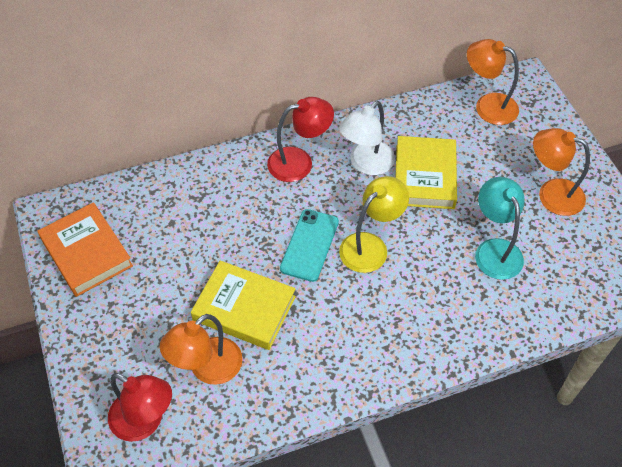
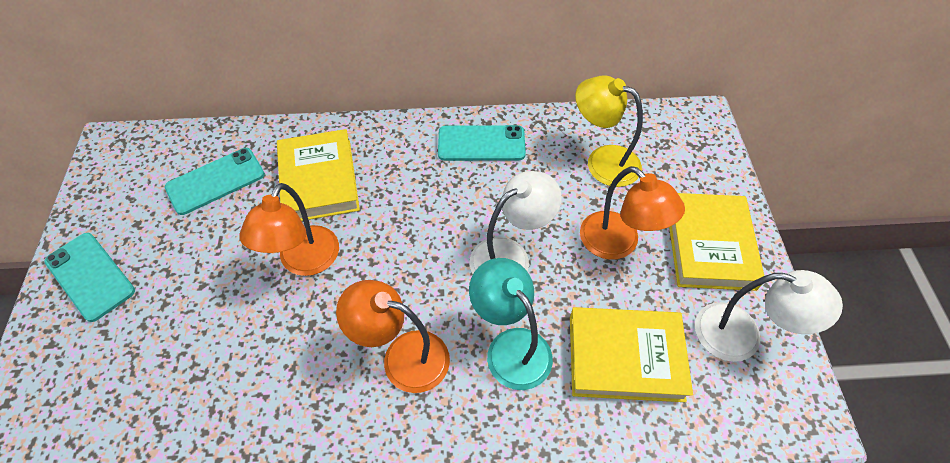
orange book: [37,202,133,297] = 1 -> none = 0
red lamp: [108,373,172,442] [267,97,334,182] = 2 -> none = 0
turquoise phone: [280,209,339,282] = 1 -> [44,233,135,322] [164,148,265,215] [438,125,526,161] = 3
white lamp: [339,101,395,175] = 1 -> [469,171,562,274] [695,270,843,362] = 2
yellow book: [191,260,296,350] [396,136,457,209] = 2 -> [277,129,360,221] [570,307,693,402] [669,193,764,291] = 3

